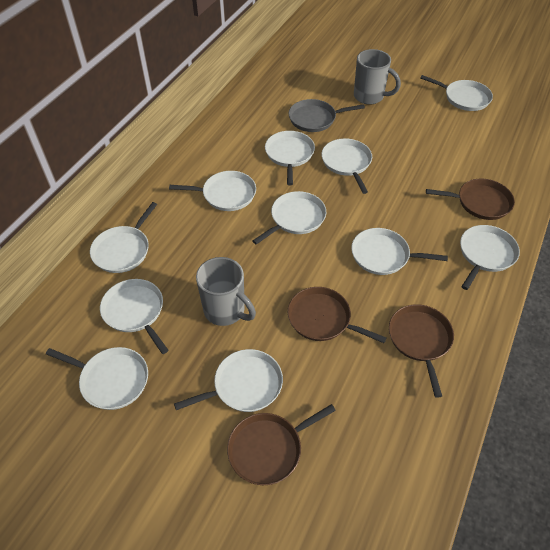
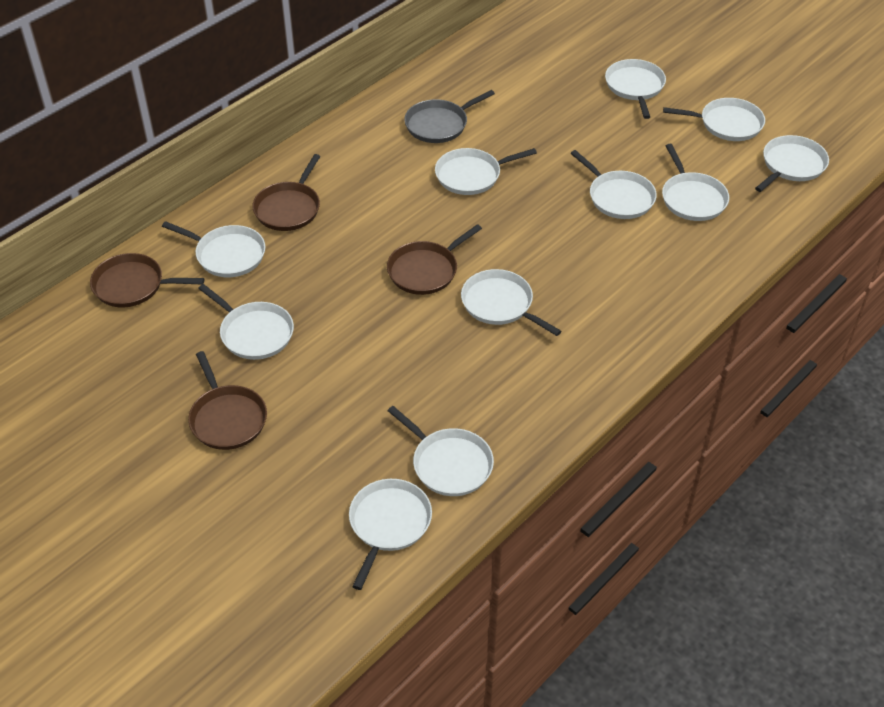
grey mug: [196,257,256,326] [354,49,401,105] = 2 -> none = 0

